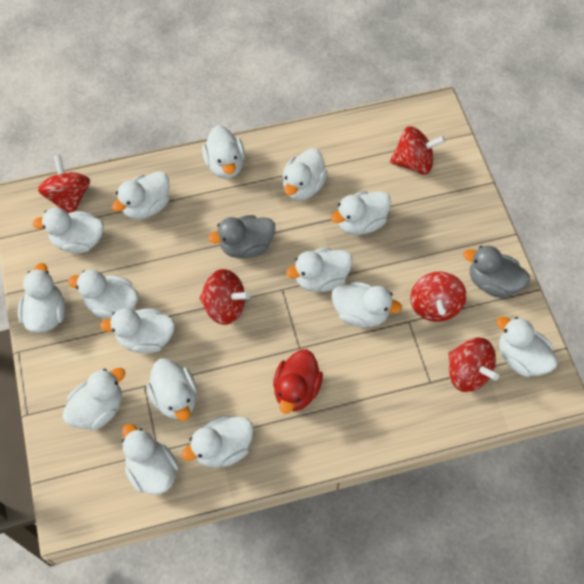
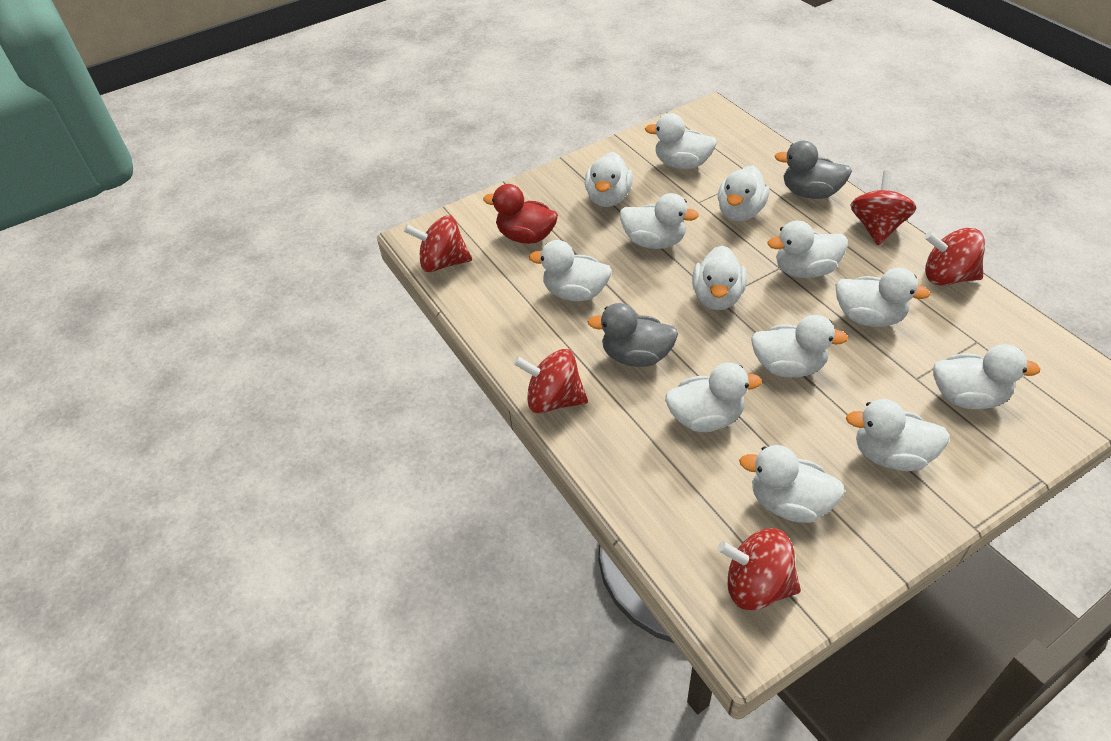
white duck: [18,263,65,333] [33,208,104,253] [62,368,125,430] [68,270,139,319] [100,308,175,354] [112,171,170,220] [122,424,179,495] [146,358,197,421] [181,415,253,468] [202,125,245,179] [282,148,328,201] [286,247,353,292] [331,191,391,235] [332,282,402,327] [496,317,558,377] = 15 -> [529,240,612,301] [585,152,633,207] [620,193,699,249] [645,113,717,169] [665,363,762,432] [692,245,747,310] [718,165,769,221] [739,445,845,523] [751,315,848,377] [768,221,848,278] [835,268,930,327] [846,399,950,471] [933,344,1040,409] = 13

